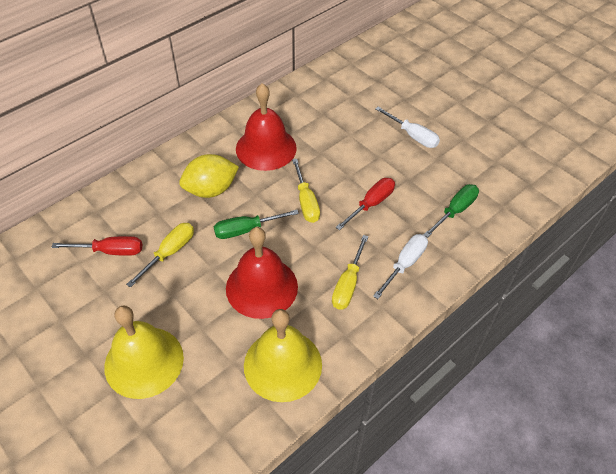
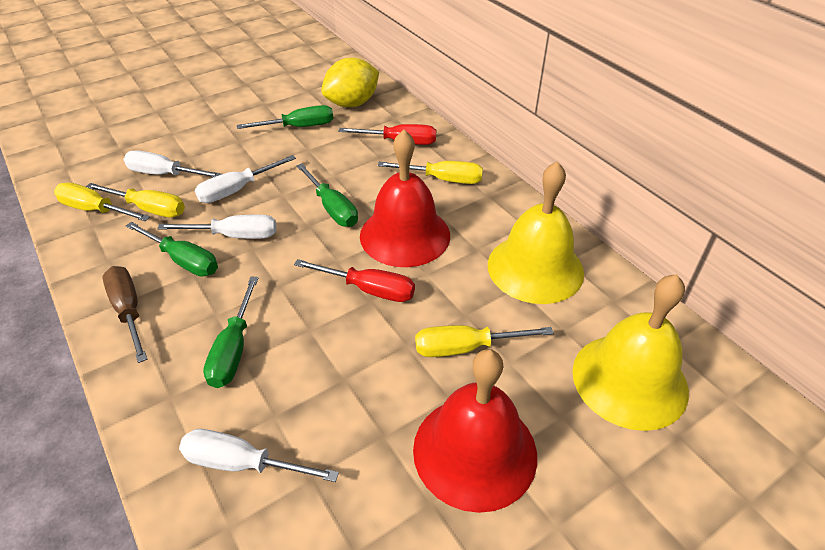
brown screwdriver: none = 0 -> [103,266,147,363] = 1
green screwdriver: [214,210,299,239] [423,184,479,238] = 2 -> [126,222,218,277] [203,276,259,388] [237,105,334,129] [296,164,358,227] = 4
white screwdriver: [373,234,428,299] [375,107,440,148] = 2 -> [124,150,222,177] [157,215,277,239] [179,429,339,482] [195,155,296,203] = 4
yellow screwdriver: [126,223,194,288] [292,159,320,223] [332,235,368,310] = 3 -> [54,183,150,221] [86,183,185,217] [378,161,483,184] [415,325,554,357] = 4

